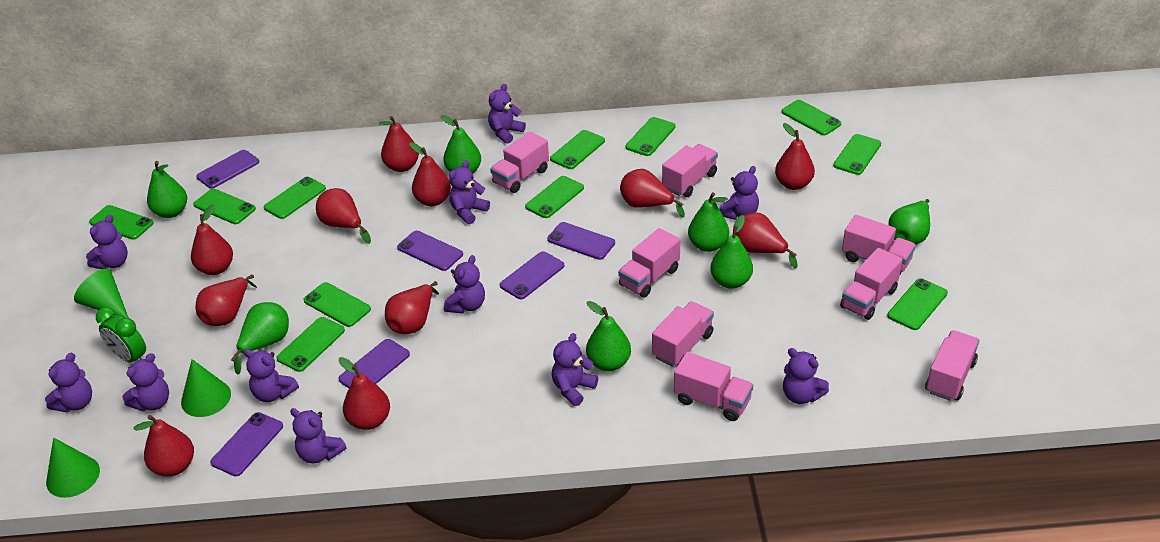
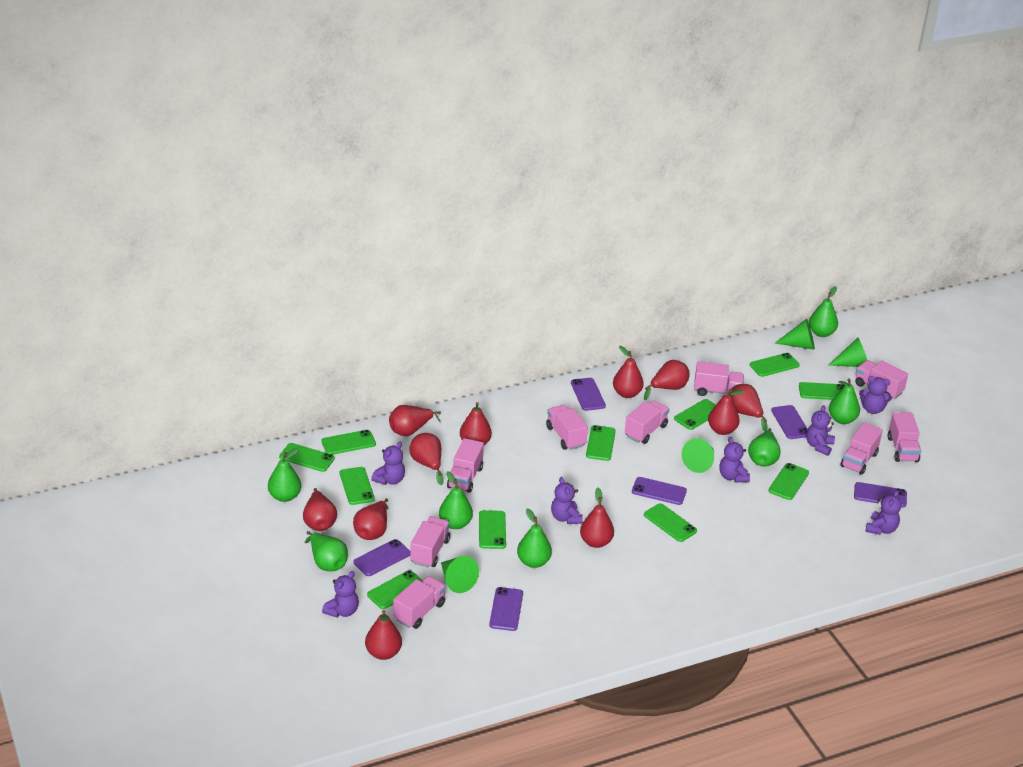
green clock: [96,307,146,363] = 1 -> none = 0
green cone: [46,438,100,498] [74,269,129,318] [181,359,231,417] = 3 -> [441,556,479,593] [682,438,714,473] [775,319,815,350] [829,338,867,367] = 4
pink truck: [490,132,549,193] [618,228,680,298] [652,301,714,367] [662,144,718,197] [674,352,753,421] [840,248,903,320] [842,215,916,274] [925,330,979,401] = 8 -> [393,576,446,629] [410,516,450,567] [447,438,484,493] [546,405,588,450] [625,401,669,444] [694,361,744,396] [840,422,883,475] [855,360,908,399] [888,412,921,462] = 9
purple teddy bear: [45,353,92,412] [86,215,128,269] [122,353,169,411] [244,349,299,402] [290,408,347,464] [444,255,485,314] [449,160,490,224] [488,84,526,144] [552,333,598,406] [719,166,759,220] [783,348,829,404] = 11 -> [322,571,359,617] [372,442,405,485] [551,477,583,524] [719,437,750,482] [806,405,835,456] [859,376,892,414] [865,490,901,535] = 7

